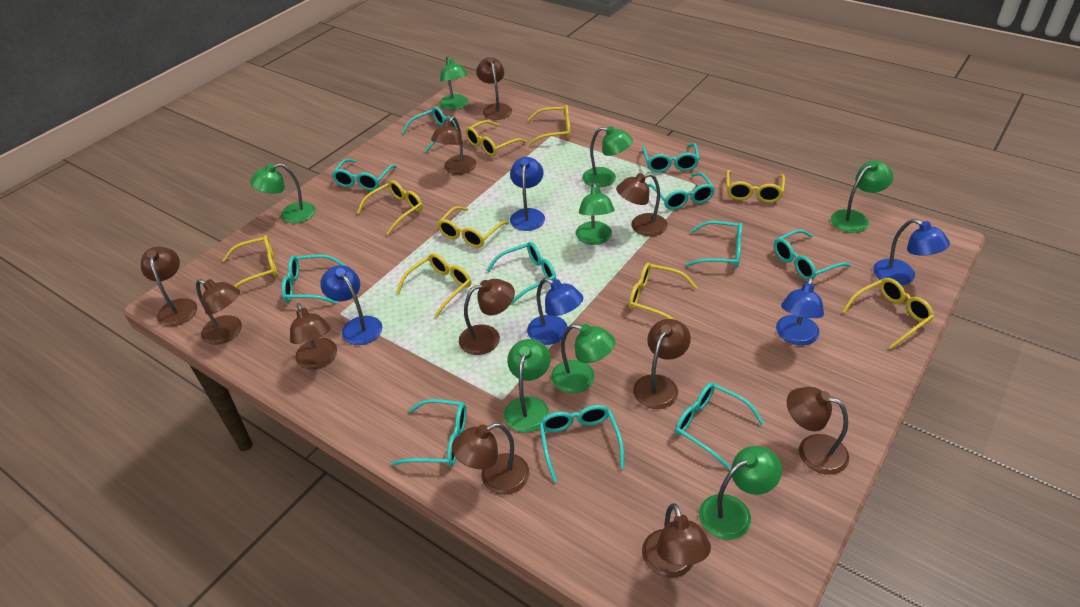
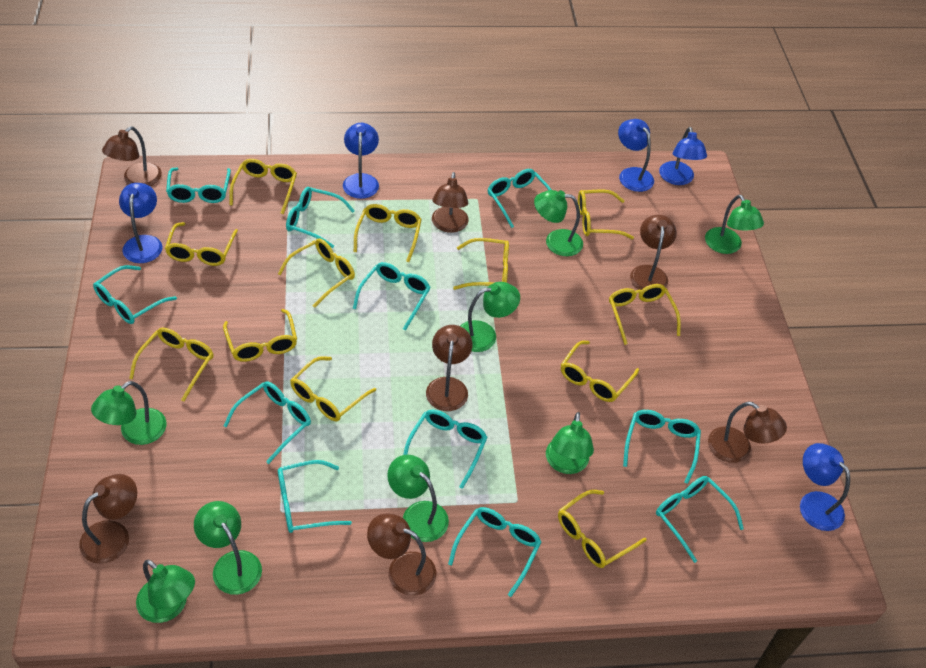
brown lamp: [141,247,197,326] [196,279,242,344] [290,303,337,369] [431,116,476,174] [452,423,530,495] [459,279,515,355] [476,57,512,120] [616,173,668,236] [633,319,691,409] [642,503,711,578] [787,387,849,475] = 11 -> [79,474,137,564] [102,126,162,186] [367,513,436,596] [426,325,472,411] [432,172,469,233] [630,215,677,290] [708,402,787,463] = 7
yellow glasses: [222,235,278,288] [357,180,423,235] [396,253,471,318] [437,206,509,248] [465,120,527,156] [528,105,571,145] [629,263,697,320] [726,170,785,203] [842,278,934,349] = 9 -> [129,328,214,401] [165,222,238,266] [223,309,297,362] [229,159,297,214] [278,239,355,308] [290,356,376,421] [354,204,422,262] [453,238,509,290] [558,490,647,568] [561,341,639,402] [578,189,634,239] [609,284,681,345] = 12

